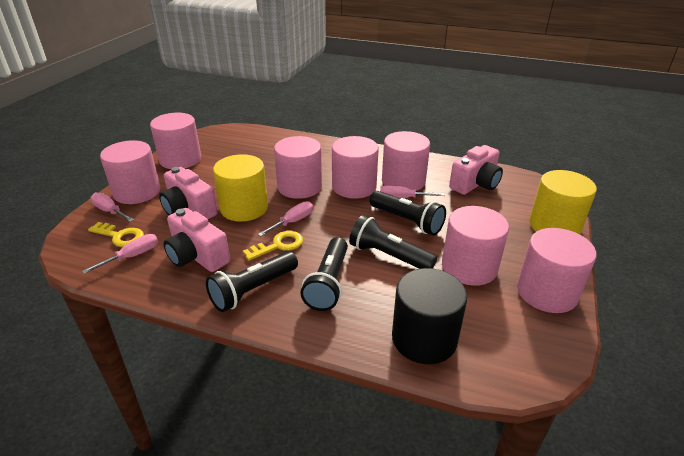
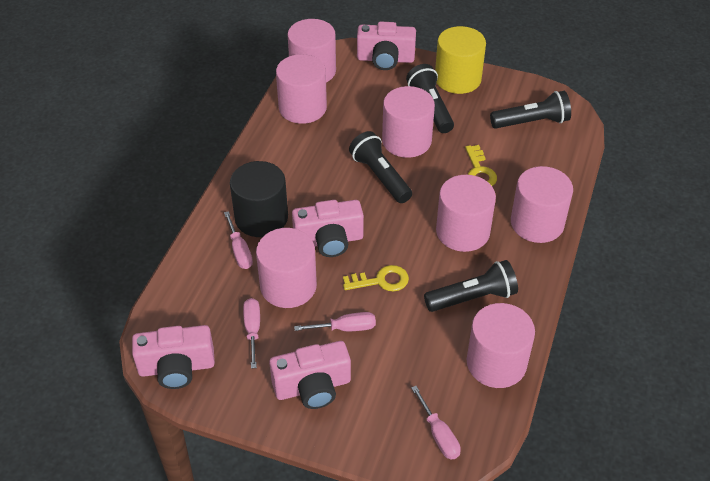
pink camera: [159,167,217,219] [163,208,230,272] [449,145,503,195] = 3 -> [132,325,215,389] [269,341,351,409] [292,200,364,257] [357,22,416,70] = 4
yellow cylinder: [213,154,268,222] [529,170,597,234] = 2 -> [435,26,486,94] = 1

